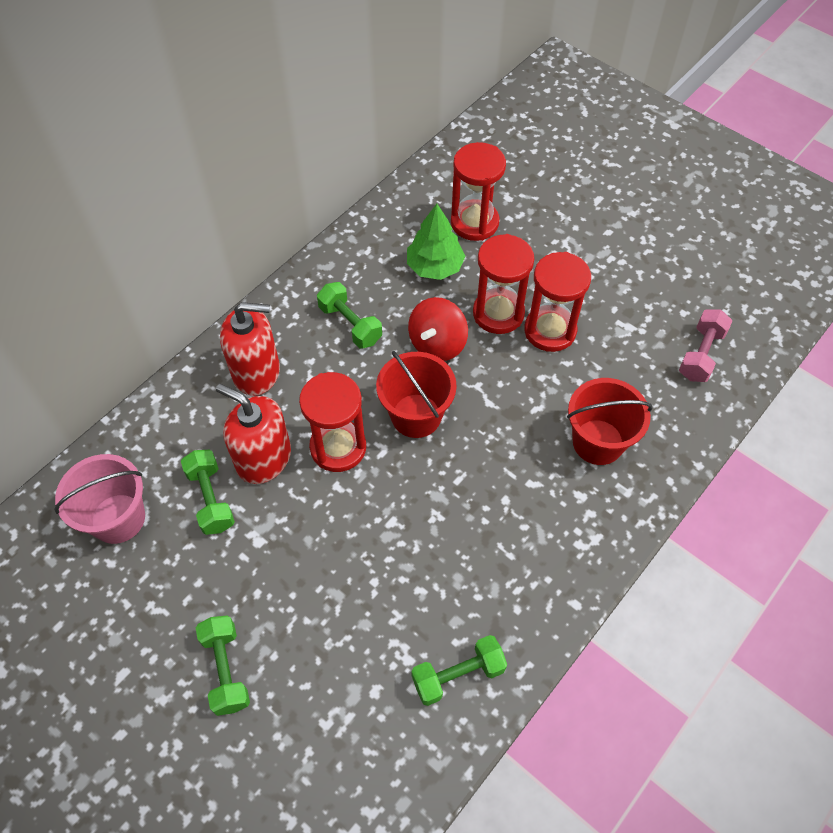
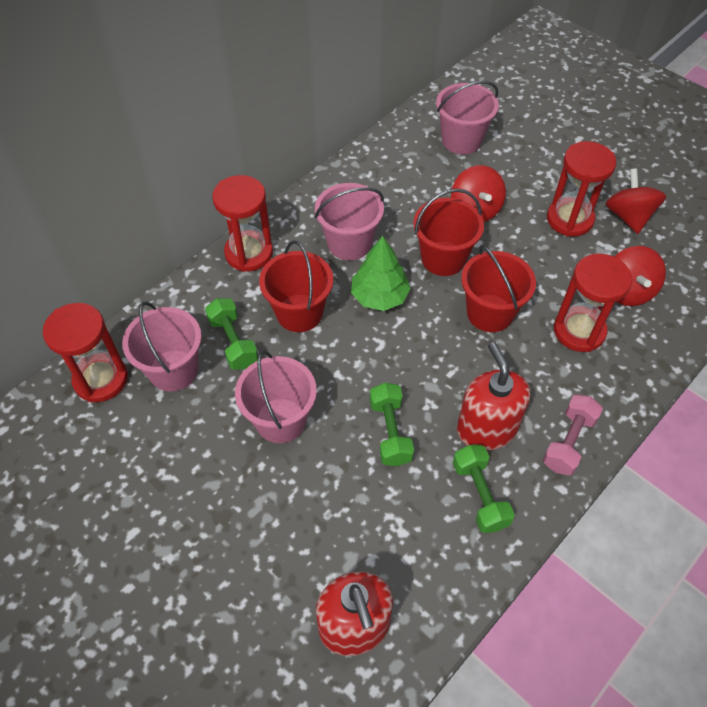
green dumbbell: [181,450,235,535] [196,615,250,716] [317,282,382,349] [411,635,507,706] = 4 -> [205,298,258,370] [370,383,414,466] [453,445,515,533] = 3
pink bucket: [54,454,145,544] = 1 -> [122,302,202,391] [235,350,317,443] [315,183,384,260] [436,81,499,154] = 4
red bucket: [376,351,457,438] [567,378,653,465] = 2 -> [259,240,333,332] [413,188,484,276] [461,245,536,332] = 3
red spinning top: [408,297,468,361] = 1 -> [451,165,506,222] [606,168,666,234] [614,246,666,306] = 3

